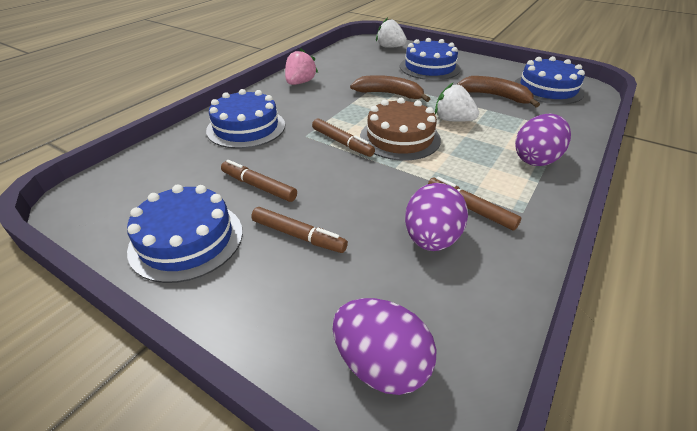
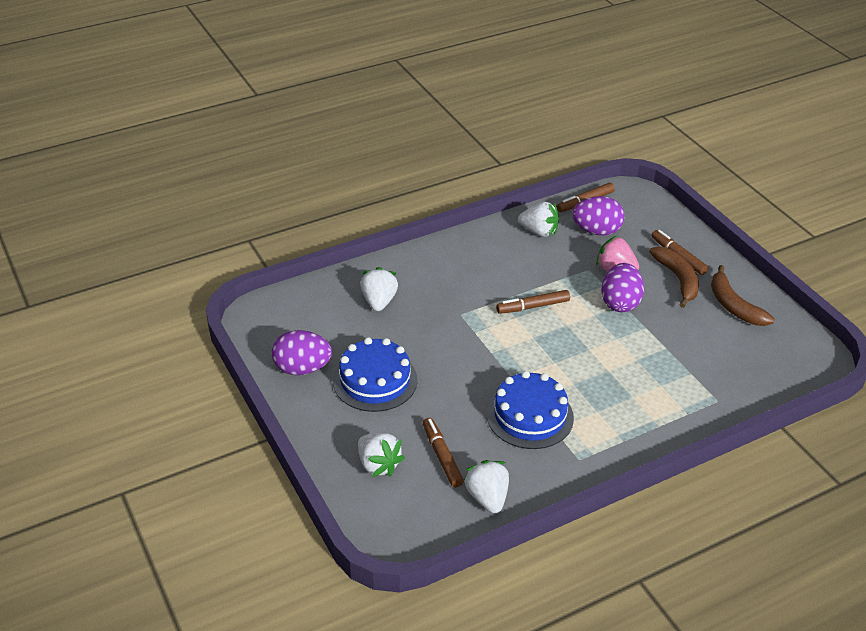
blue cake: [127,184,243,283] [206,89,285,149] [400,38,461,80] [515,56,585,104] = 4 -> [333,337,417,412] [487,371,574,449] = 2
brown cake: [360,98,441,160] = 1 -> none = 0
white strawberry: [376,18,407,48] [435,83,479,122] = 2 -> [358,433,405,477] [360,267,398,311] [464,460,509,513] [518,202,559,237] = 4

